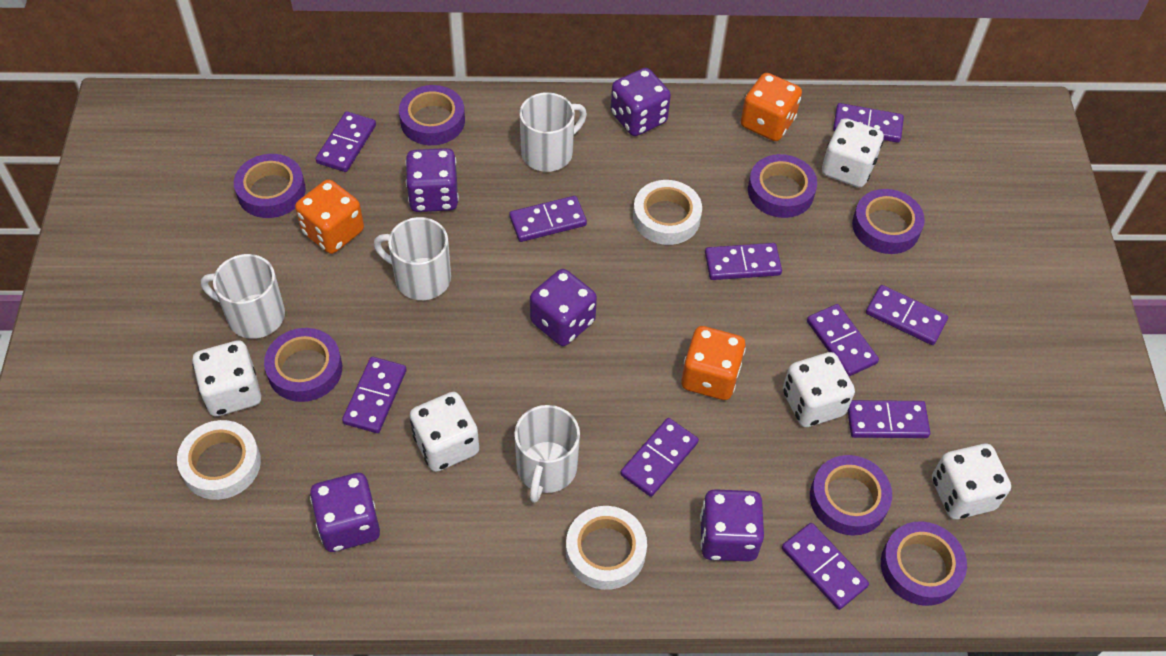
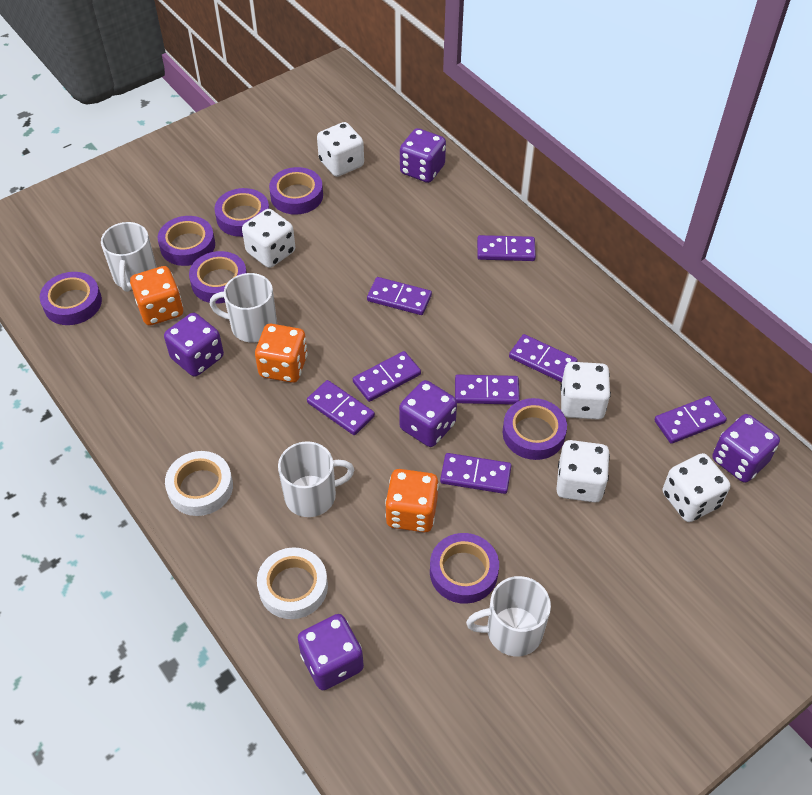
purple domino: [316,111,376,172] [342,357,407,433] [509,196,587,242] [620,418,699,497] [705,243,782,280] [782,523,869,610] [807,304,879,376] [833,103,904,143] [848,400,930,438] [866,285,948,345] = 10 -> [307,380,375,435] [353,351,421,402] [367,277,432,315] [440,453,512,494] [455,374,520,405] [477,235,536,261] [509,334,578,382] [654,396,727,444] = 8
white tape: [177,420,261,500] [566,506,647,590] [633,180,702,245] = 3 -> [165,451,233,516] [257,548,328,619] = 2

